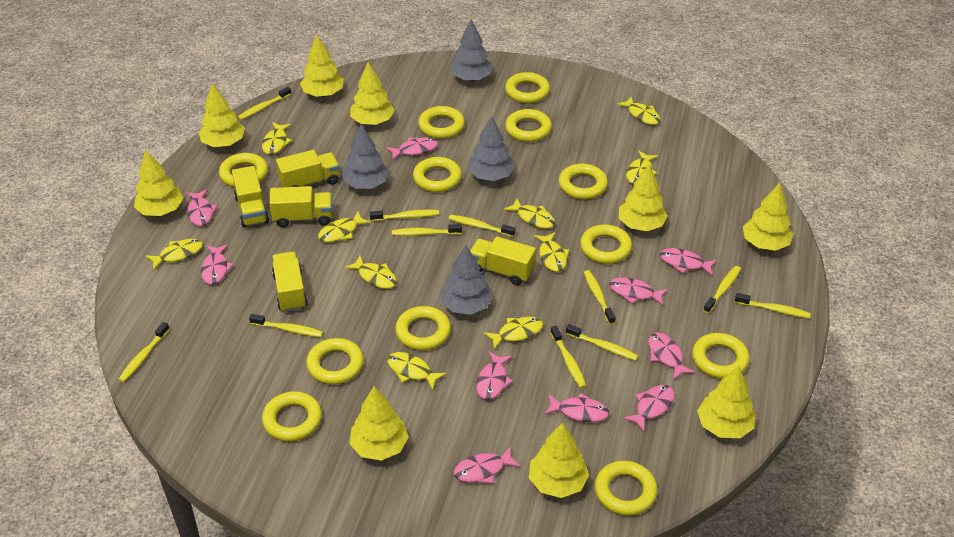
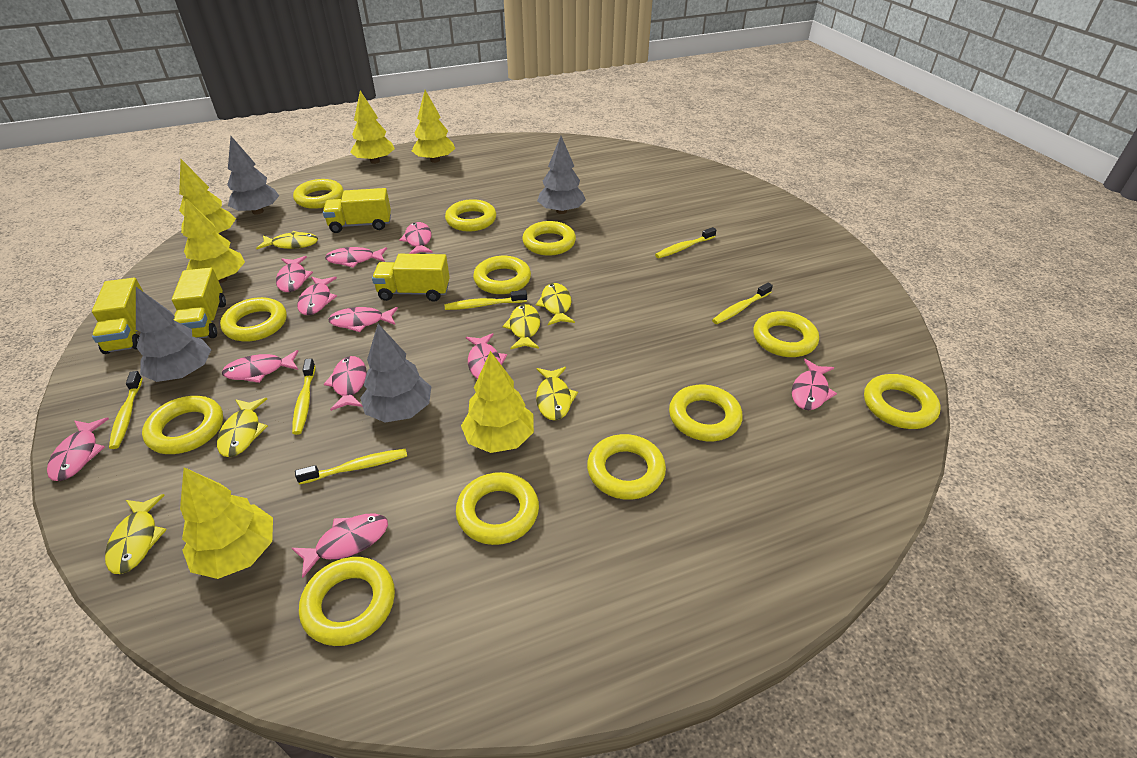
pink fish: [186,189,218,226] [201,244,234,285] [386,137,438,161] [453,447,521,484] [476,351,513,400] [544,393,609,422] [609,277,668,306] [623,385,675,432] [649,332,695,380] [660,248,717,276] = 10 -> [47,417,109,481] [222,350,299,383] [276,256,313,292] [292,513,388,578] [297,277,337,315] [324,356,367,411] [325,247,387,268] [328,307,398,332] [399,222,433,254] [466,333,507,379] [792,359,837,410] = 11
yellow fish: [145,239,203,271] [262,122,292,155] [318,211,371,242] [344,256,397,289] [387,352,447,390] [483,317,543,350] [504,199,555,229] [534,232,570,272] [617,97,660,125] [626,150,658,184] = 10 -> [105,494,167,574] [217,398,268,457] [256,231,318,249] [502,304,540,349] [536,283,575,325] [536,367,578,421] = 6
yellow toothbrush: [118,322,170,383] [238,87,291,120] [249,314,323,337] [369,210,439,221] [392,224,462,236] [449,215,515,237] [550,326,586,388] [566,324,638,361] [584,270,616,324] [703,266,741,313] [735,293,811,319] = 11 -> [109,371,143,449] [292,358,315,435] [295,449,407,484] [445,290,527,310] [655,227,716,258] [712,283,773,324] = 6
yellow tree: [134,150,183,216] [198,83,245,147] [300,35,344,97] [349,387,409,461] [350,62,395,125] [529,422,589,498] [619,164,668,231] [697,365,756,438] [743,183,793,251] = 9 -> [179,159,236,234] [180,467,273,579] [183,198,245,283] [350,91,395,164] [412,90,455,163] [461,351,534,453] = 6
yellow truck: [232,166,269,228] [269,186,333,227] [272,251,308,312] [276,150,340,187] [470,236,536,285] = 5 -> [92,278,143,354] [172,268,226,338] [323,188,391,233] [372,254,450,302] = 4

